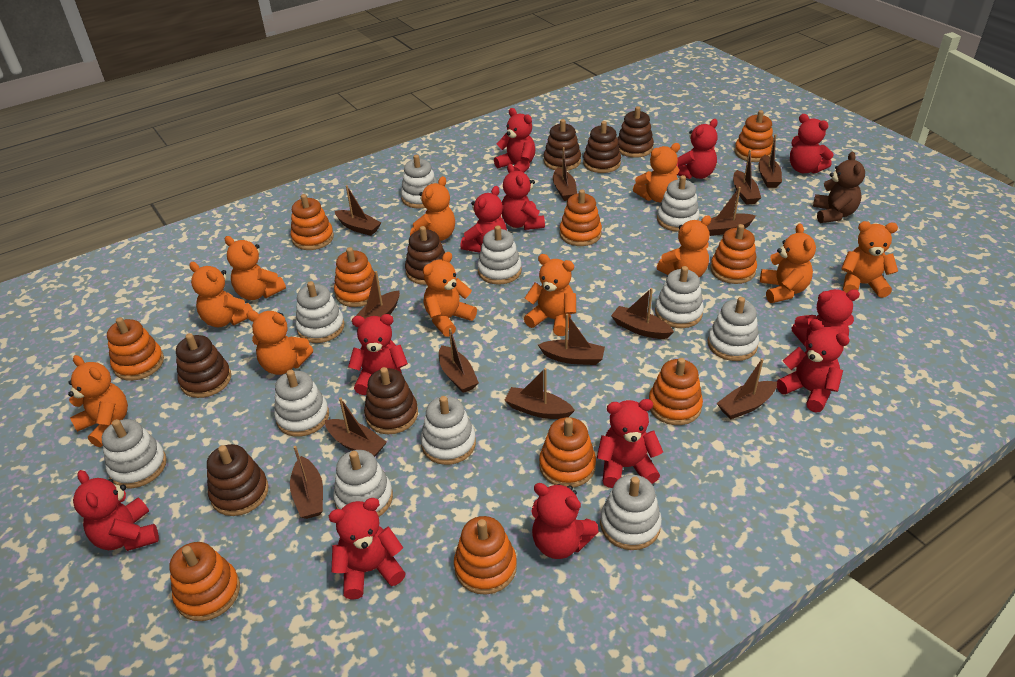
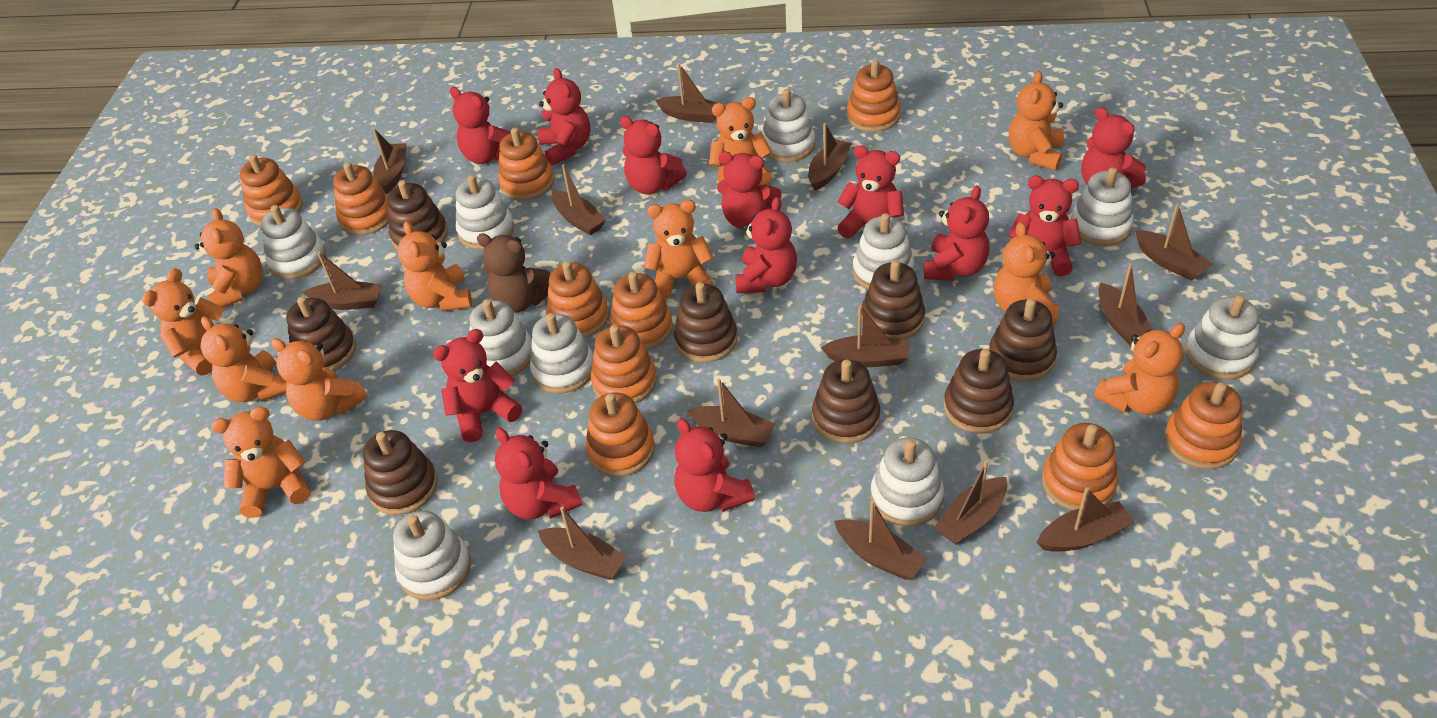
brown stacking toy: [176,333,231,398] [207,444,269,516] [364,367,418,434] [405,226,445,285] [544,119,581,171] [583,121,621,173] [617,106,654,158] = 7 -> [286,297,356,371] [363,430,438,515] [387,180,448,249] [674,282,738,362] [812,359,880,443] [861,260,925,339] [944,349,1014,434] [989,298,1057,382] = 8
white stacking toy: [102,419,167,488] [274,370,329,437] [295,281,344,343] [333,450,393,516] [401,155,437,209] [421,396,476,465] [477,225,522,285] [600,475,662,550] [655,266,704,328] [657,175,700,232] [708,297,759,361] = 11 -> [261,205,326,280] [393,511,471,600] [456,175,514,250] [469,299,532,376] [530,313,593,393] [762,89,815,162] [853,213,914,289] [871,438,944,526] [1070,167,1134,246] [1185,295,1259,380] = 10

